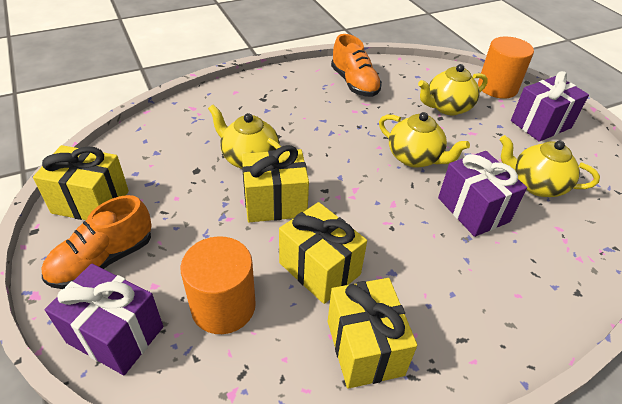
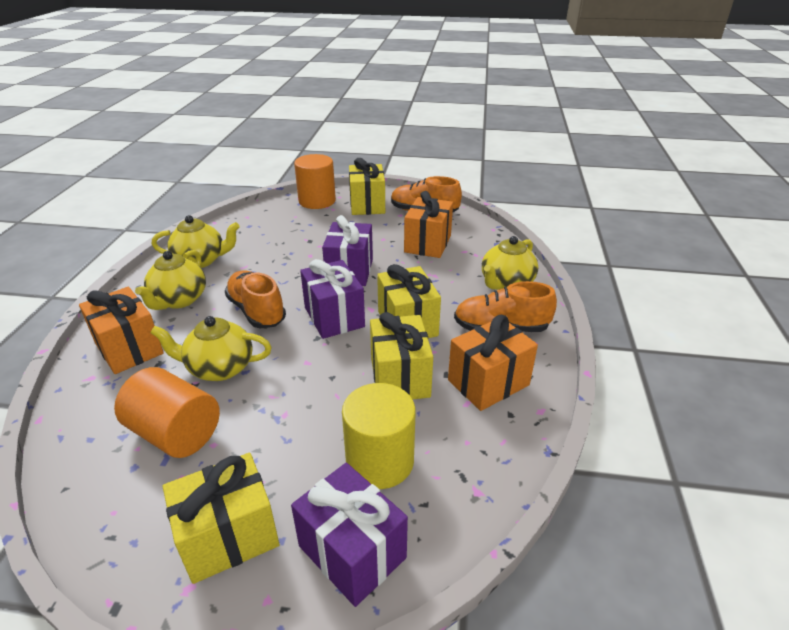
orange gift: none = 0 -> [79,287,164,374] [404,191,453,258] [448,315,538,411] = 3
orange shoe: [41,195,152,289] [331,34,382,97] = 2 -> [225,270,286,328] [391,176,462,212] [454,281,557,332] = 3
yellow cylinder: none = 0 -> [342,383,416,489] = 1

